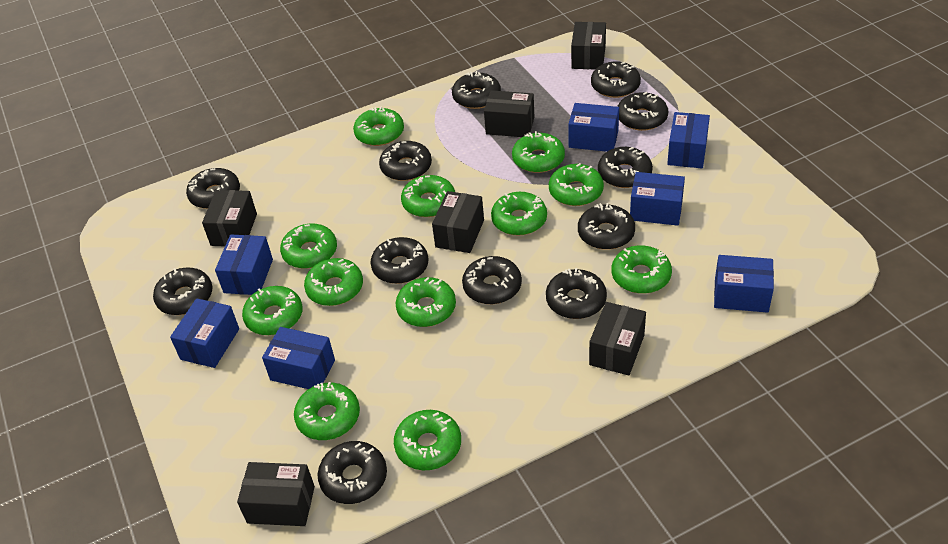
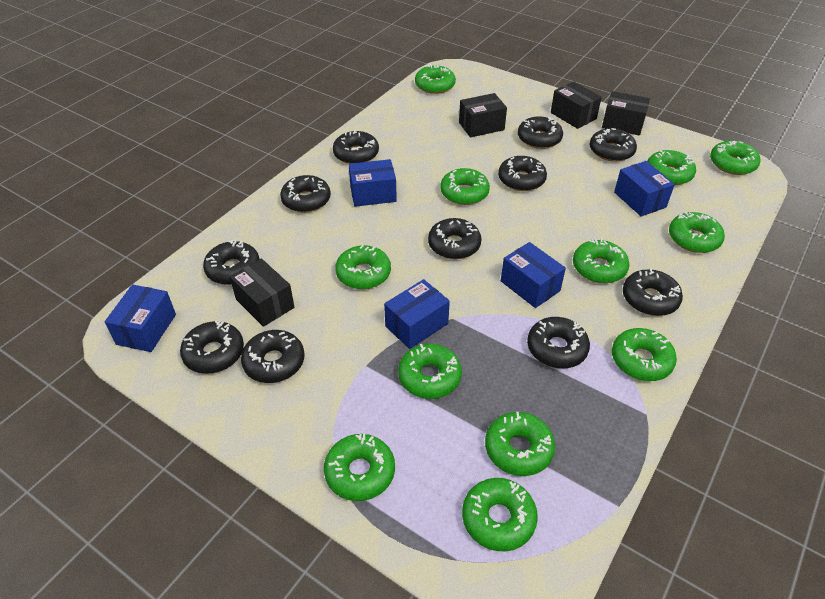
black box: [202,190,257,246] [237,462,315,526] [432,191,484,253] [484,90,534,137] [571,22,606,69] [589,302,646,376] = 6 -> [230,258,295,327] [459,93,507,137] [551,82,602,129] [602,91,650,136] = 4
black donut: [153,268,212,315] [186,168,240,209] [318,441,387,504] [370,237,428,284] [379,141,432,181] [452,71,501,109] [462,256,522,304] [546,268,607,319] [578,203,635,250] [591,62,641,98] [598,147,653,188] [617,92,668,131] = 12 -> [180,321,244,374] [203,240,260,285] [241,330,305,383] [280,175,331,212] [333,130,379,164] [428,218,481,259] [498,156,547,191] [518,116,563,149] [527,317,590,368] [590,128,637,162] [623,268,683,316] = 11
blue box: [170,298,239,368] [215,235,273,295] [262,327,335,389] [568,103,619,152] [630,172,685,226] [667,112,710,168] [714,255,774,313] = 7 -> [105,284,176,352] [349,159,397,207] [384,279,450,349] [501,242,566,308] [614,161,675,217] = 5

